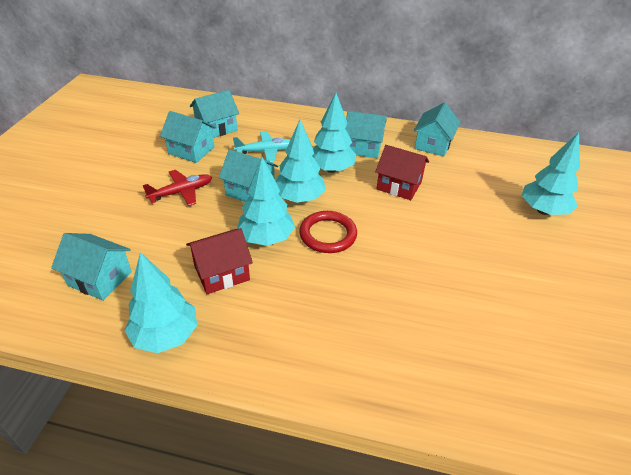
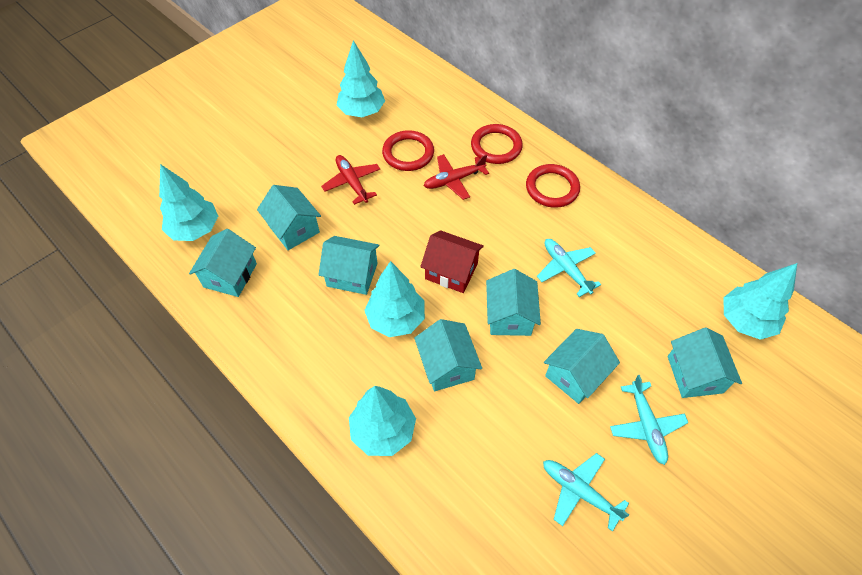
red house: [186,228,253,294] [375,145,429,200] = 2 -> [420,230,484,293] = 1
red plane: [143,170,212,206] = 1 -> [321,155,380,205] [424,154,489,200] = 2
red ring: [299,211,357,253] = 1 -> [382,130,434,171] [471,124,523,164] [526,164,580,208] = 3
turquoise house: [51,233,132,301] [160,111,216,163] [190,90,239,138] [219,149,278,202] [345,111,387,158] [414,102,460,156] = 6 -> [189,229,257,297] [257,185,321,250] [319,236,379,295] [414,319,482,391] [486,269,541,336] [544,329,620,404] [668,327,742,398] = 7
turquoise plane: [233,131,290,163] = 1 -> [537,239,601,297] [543,453,629,531] [610,375,688,465] = 3

